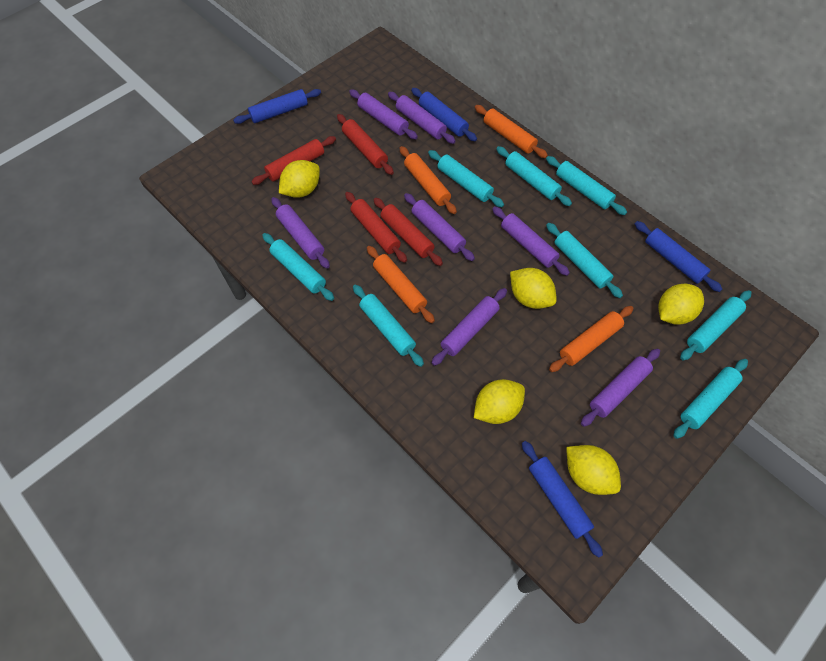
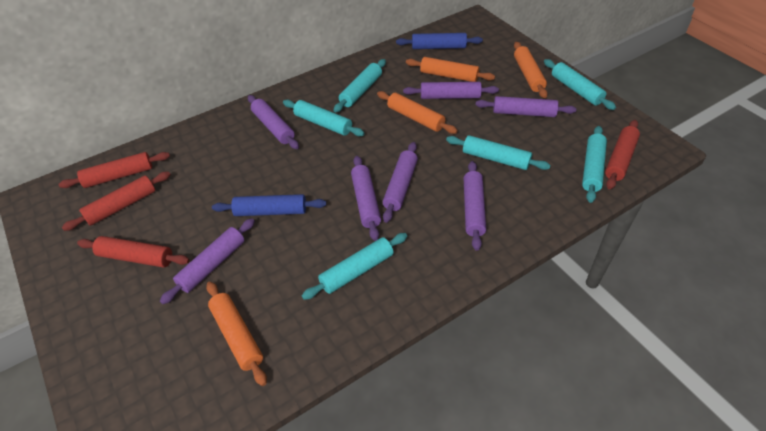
blue rolling pin: [233,89,321,124] [411,88,477,141] [522,441,603,557] [635,221,722,292] = 4 -> [212,194,326,216] [396,33,483,49] = 2
turquoise rolling pin: [262,233,334,301] [353,285,424,367] [428,150,504,207] [496,146,572,206] [546,156,627,215] [546,223,623,298] [673,359,748,439] [680,290,752,360] = 8 -> [283,100,365,136] [302,233,407,300] [333,59,386,113] [446,135,551,170] [544,59,616,110] [582,126,607,203] = 6
yellow lemon: [279,160,320,198] [474,379,525,424] [510,268,557,309] [566,445,621,495] [658,283,704,325] = 5 -> none = 0

